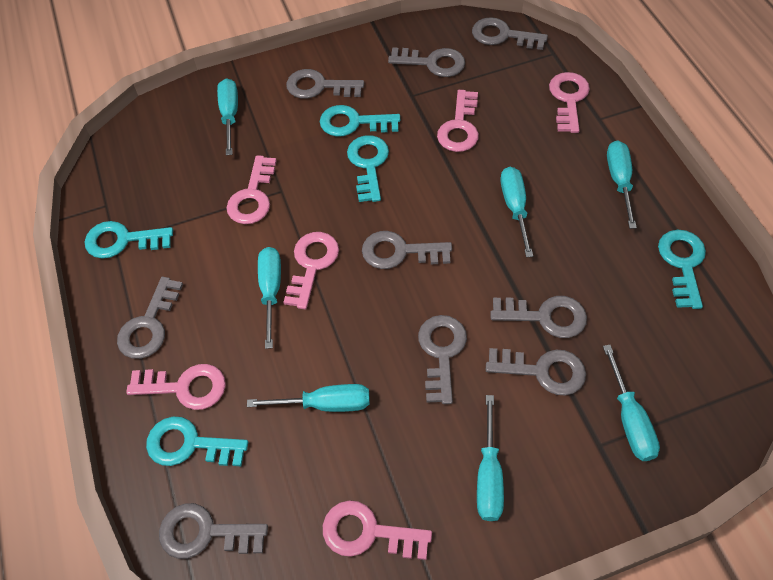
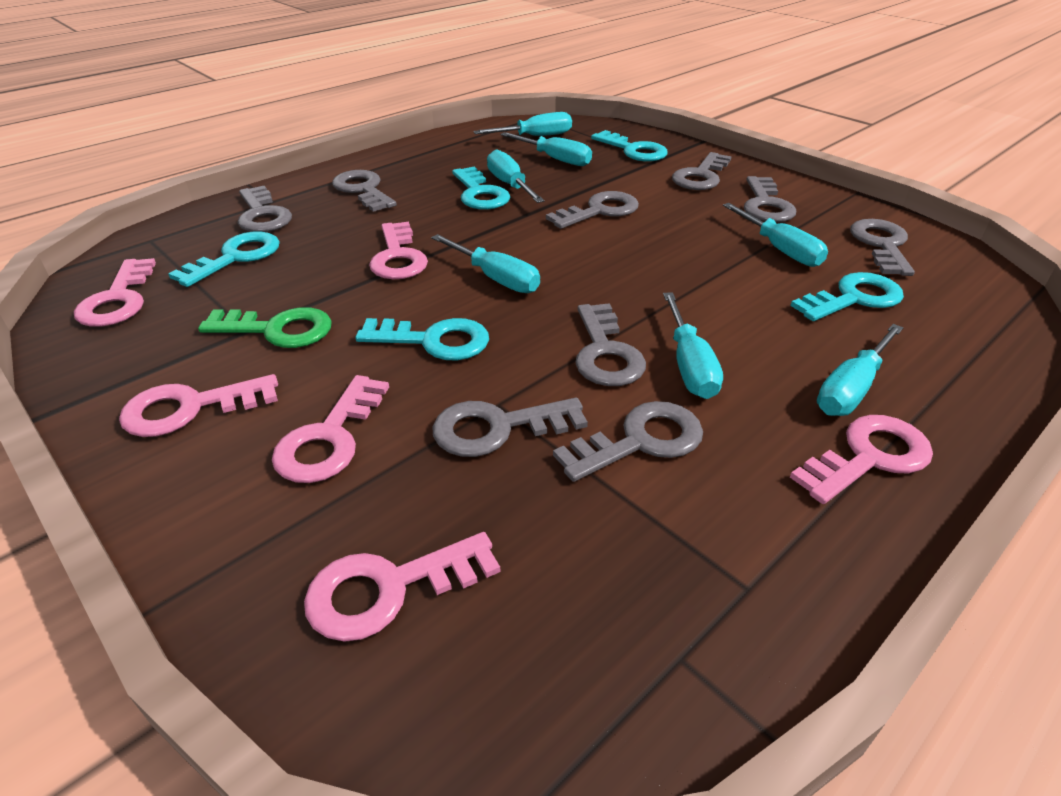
green key: none = 0 -> [198,307,332,348] = 1

